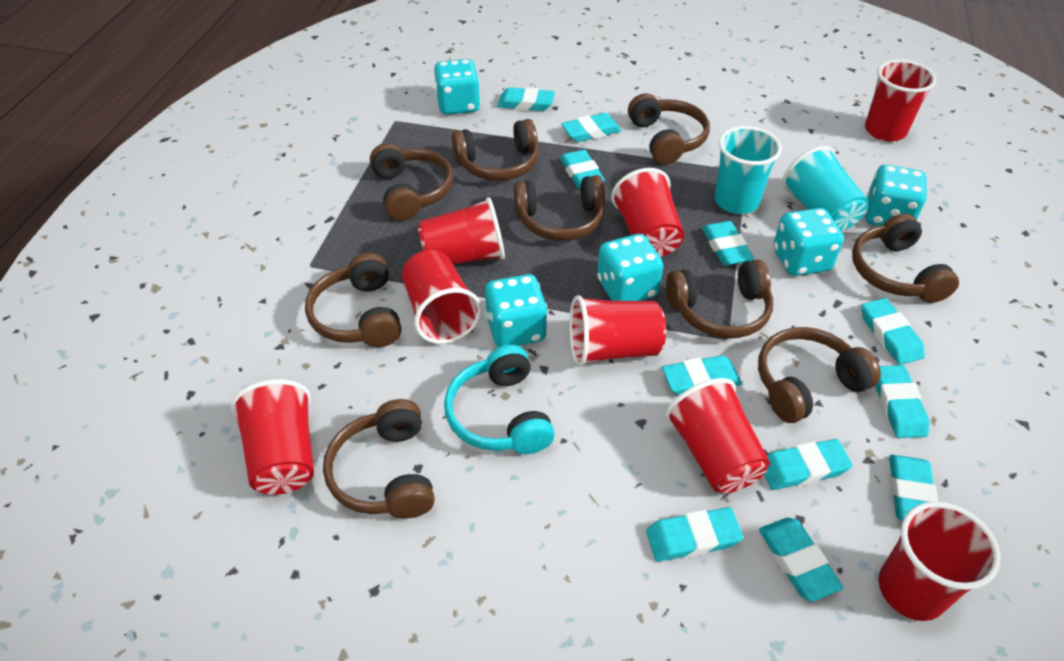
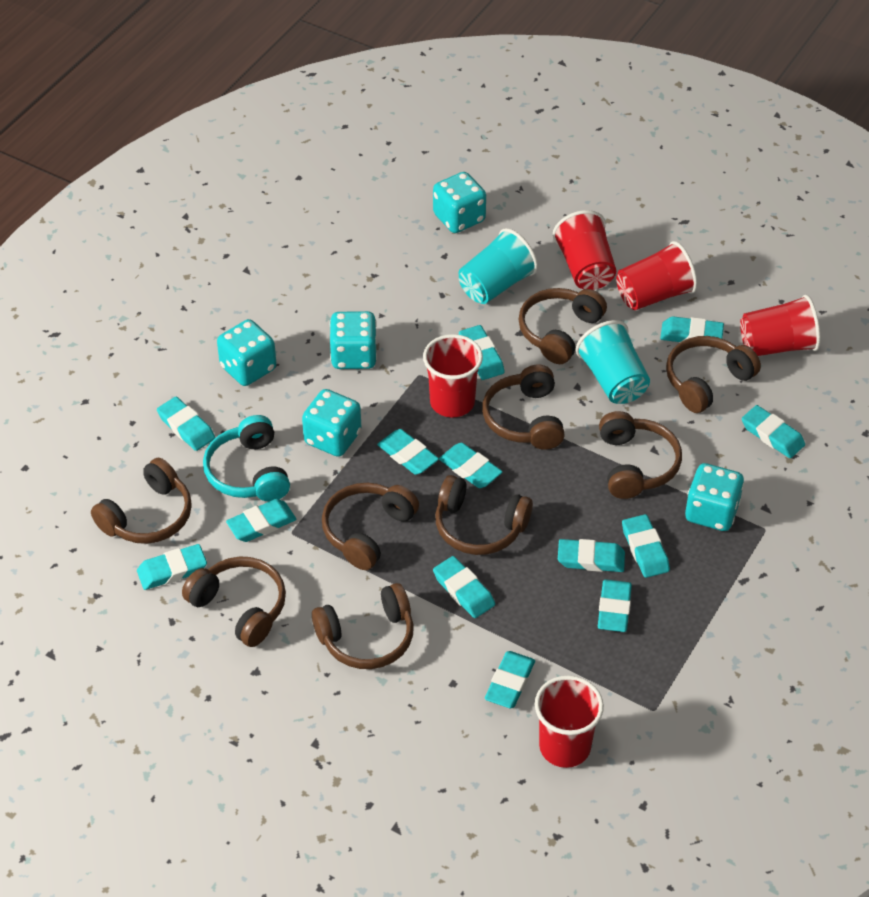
red cup: [231,379,314,495] [402,250,482,344] [417,197,505,265] [569,295,666,366] [611,168,684,257] [665,378,770,493] [865,60,936,141] [879,501,1001,621] = 8 -> [423,334,483,417] [535,675,604,768] [553,210,616,290] [616,241,698,310] [740,295,821,356] = 5
turquoise eraser: [497,87,555,111] [560,150,605,189] [561,113,622,142] [646,507,743,562] [662,355,742,396] [702,221,754,266] [759,517,843,602] [764,439,853,490] [861,298,925,365] [875,365,929,438] [889,454,938,521] = 11 -> [137,544,207,590] [157,397,215,451] [226,499,296,542] [377,429,439,475] [433,556,495,618] [439,443,503,488] [459,325,505,380] [485,651,535,708] [558,539,625,572] [598,579,632,632] [622,514,670,578] [660,316,724,343] [742,405,805,458] = 13

